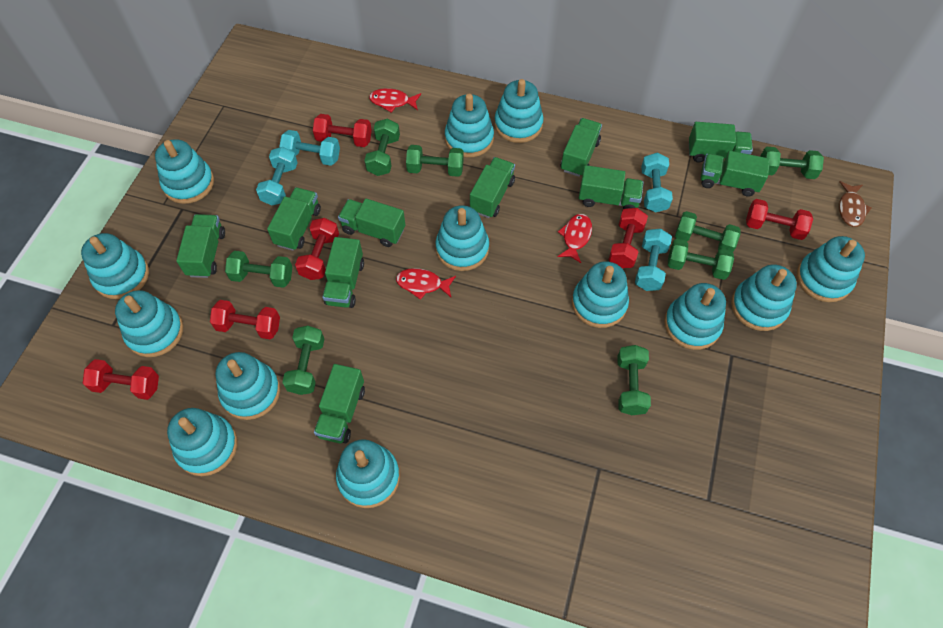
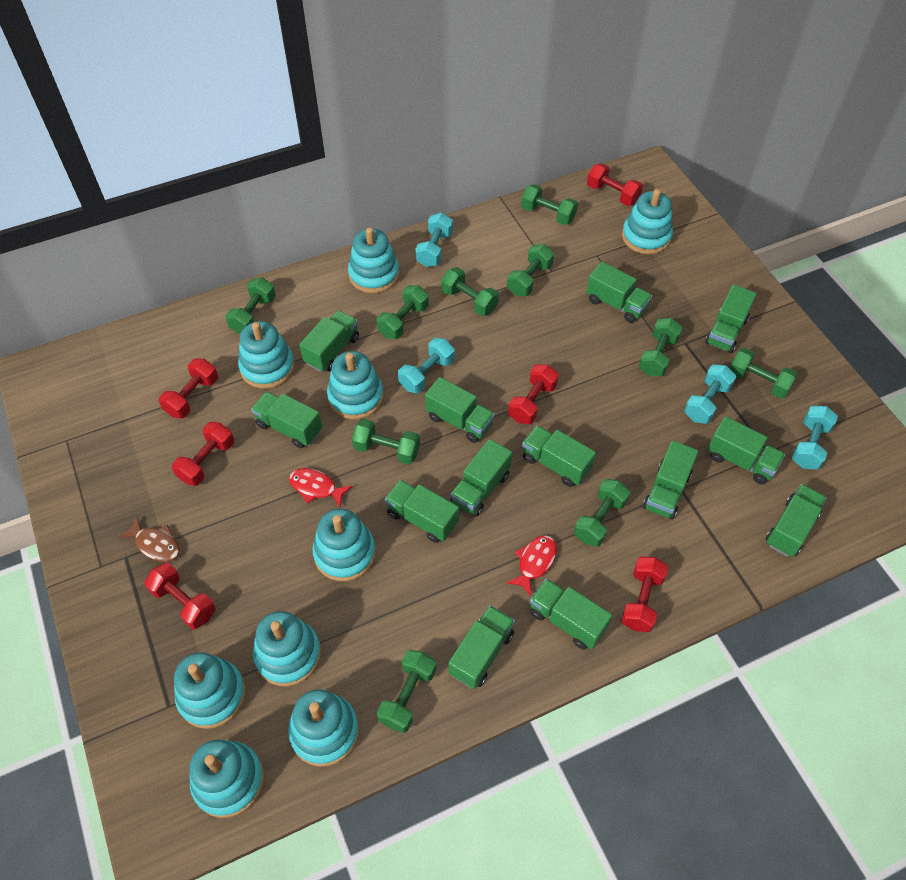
green dumbbell: [225,251,292,288] [282,326,324,395] [364,119,400,176] [406,145,464,177] [617,345,651,415] [668,239,734,280] [675,211,741,252] [760,147,824,179] = 8 -> [226,277,276,334] [352,419,420,464] [377,285,429,339] [377,650,436,733] [441,267,499,316] [507,244,554,296] [521,184,578,225] [574,479,630,547] [639,318,683,376] [730,348,797,399] = 10
green truck: [176,214,225,278] [267,187,321,251] [314,364,365,443] [322,237,364,308] [338,198,405,247] [470,157,515,218] [560,118,602,177] [579,165,644,209] [689,122,753,162] [701,151,770,197] = 10 -> [251,391,322,448] [299,310,359,372] [385,480,459,543] [425,377,495,443] [449,605,515,689] [451,439,512,517] [522,425,596,487] [530,578,612,650] [586,262,652,323] [643,441,698,519] [705,285,757,353] [708,416,785,484] [766,484,827,557] = 13
red fish: [369,88,421,112] [396,268,456,300] [558,214,592,263] = 3 -> [289,468,353,508] [507,535,557,597] = 2
turquoise stacking toy: [81,233,149,299] [115,290,183,357] [155,139,214,204] [167,408,237,476] [216,352,280,420] [336,439,400,508] [436,205,489,271] [445,94,494,158] [494,79,543,143] [572,261,629,328] [664,283,726,350] [731,264,797,331] [797,236,865,302] = 13 -> [174,652,246,729] [190,740,264,818] [238,321,295,389] [253,611,321,687] [288,689,359,767] [313,509,376,581] [327,351,383,420] [348,227,399,293] [622,189,673,254] = 9

